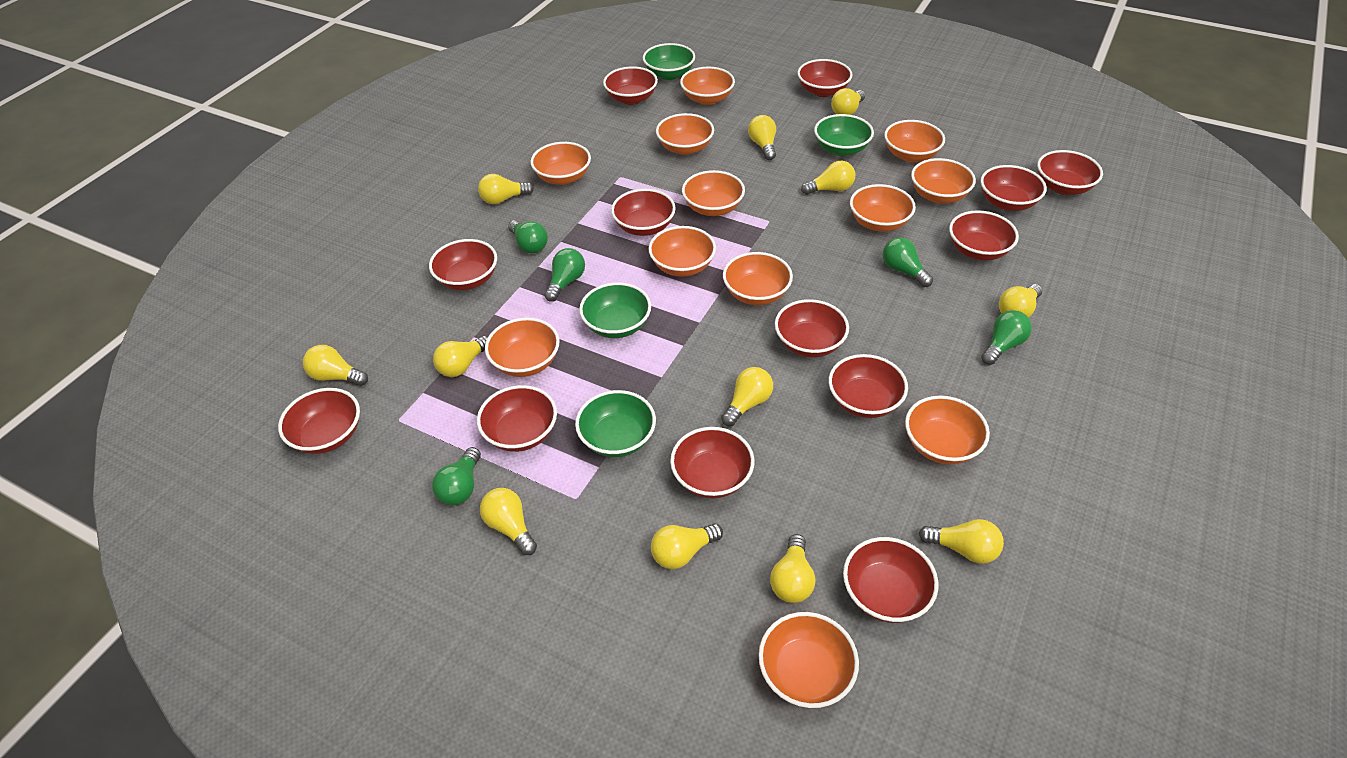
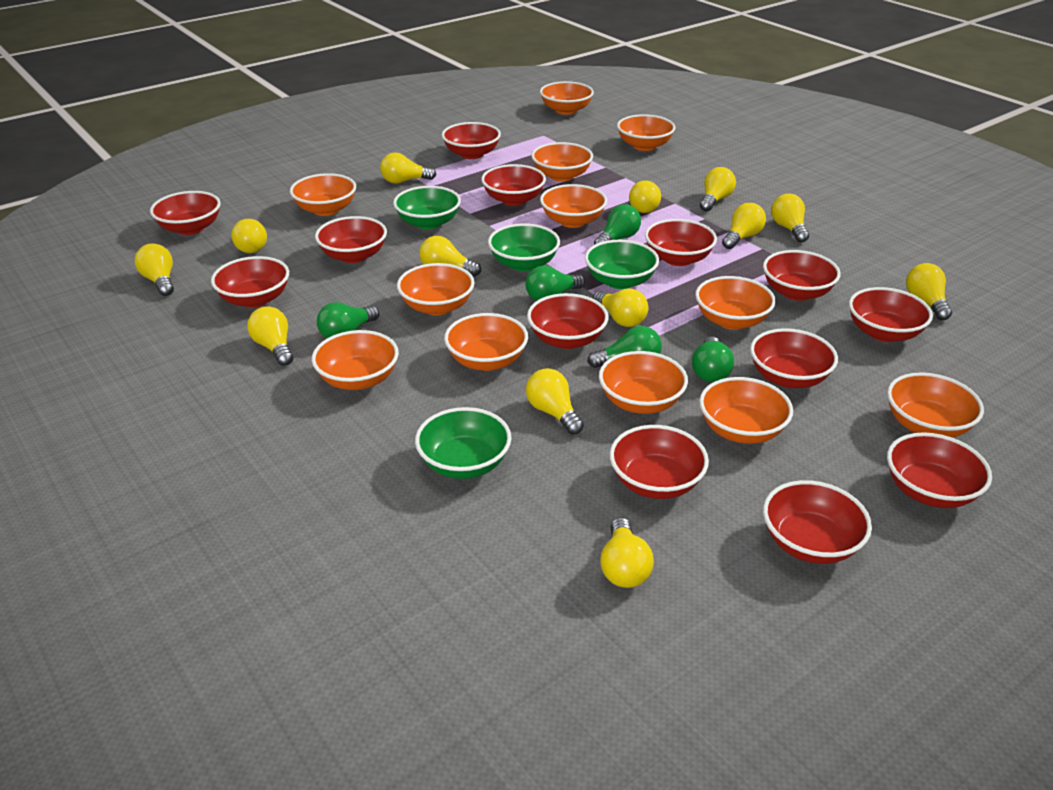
yellow light bulb: [303,345,368,386] [433,336,488,377] [478,174,534,204] [480,488,537,555] [651,523,723,569] [721,367,773,426] [748,115,776,160] [770,534,815,603] [801,161,855,195] [831,88,865,115] [919,519,1004,564] [999,284,1042,318] = 12 -> [135,243,174,296] [231,219,267,253] [247,306,293,366] [380,152,436,184] [419,236,481,276] [526,368,584,435] [593,289,648,327] [600,517,654,588] [629,180,661,213] [700,167,736,211] [722,203,766,249] [771,193,809,243] [906,263,952,320] = 13

